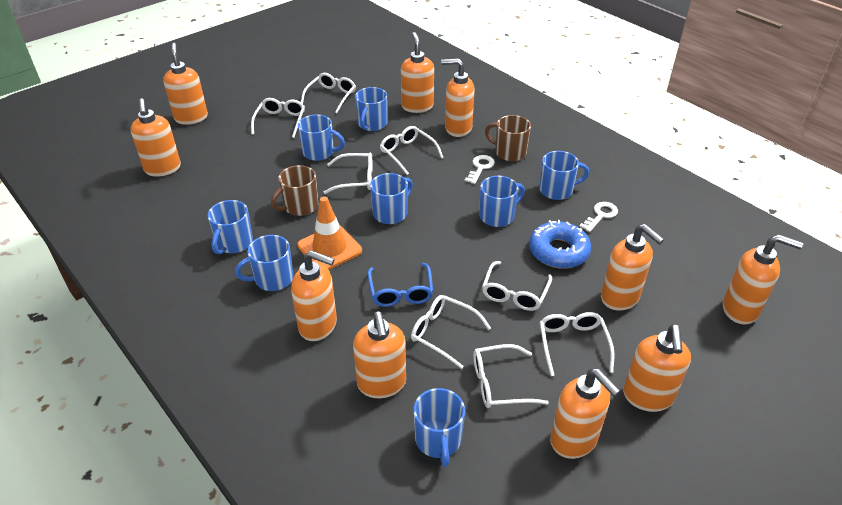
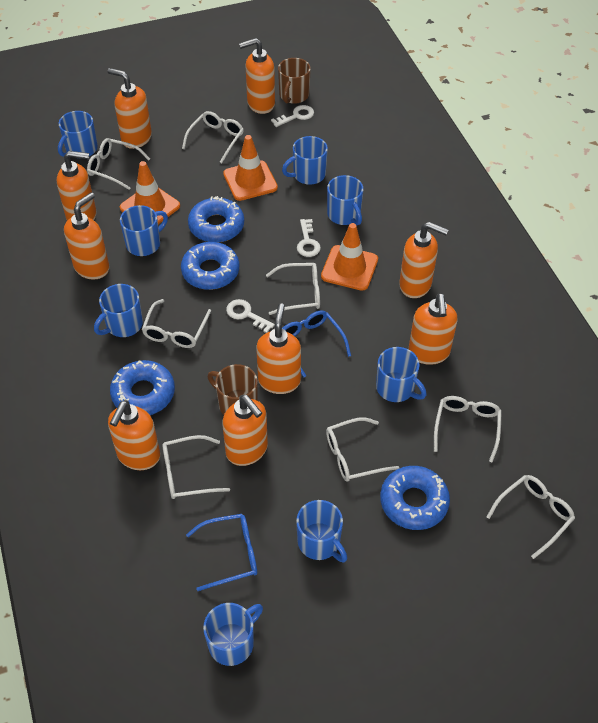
blue donut: [529,220,591,268] = 1 -> [110,360,175,415] [181,242,239,290] [188,196,244,243] [380,466,450,530] = 4
blue glasses: [368,263,433,307] = 1 -> [186,514,257,591] [282,310,351,377] = 2
orange soap dispenser: [131,99,181,177] [163,43,208,125] [291,250,337,341] [353,311,406,398] [401,32,434,113] [441,59,475,137] [550,369,620,459] [601,224,664,311] [623,324,691,412] [723,234,803,325] = 10 -> [57,151,96,220] [64,192,109,280] [107,68,152,149] [108,400,160,470] [222,395,268,466] [239,38,275,114] [256,303,301,394] [399,222,449,298] [409,293,457,365] = 9
orange traffic cone: [297,197,362,270] = 1 -> [120,161,180,224] [223,135,278,201] [321,223,378,291] = 3
white key: [465,155,495,184] [579,202,618,232] = 2 -> [226,299,275,333] [271,105,314,127] [297,219,321,257] = 3

